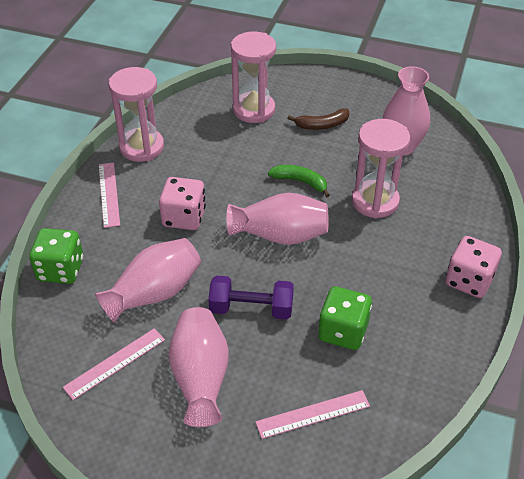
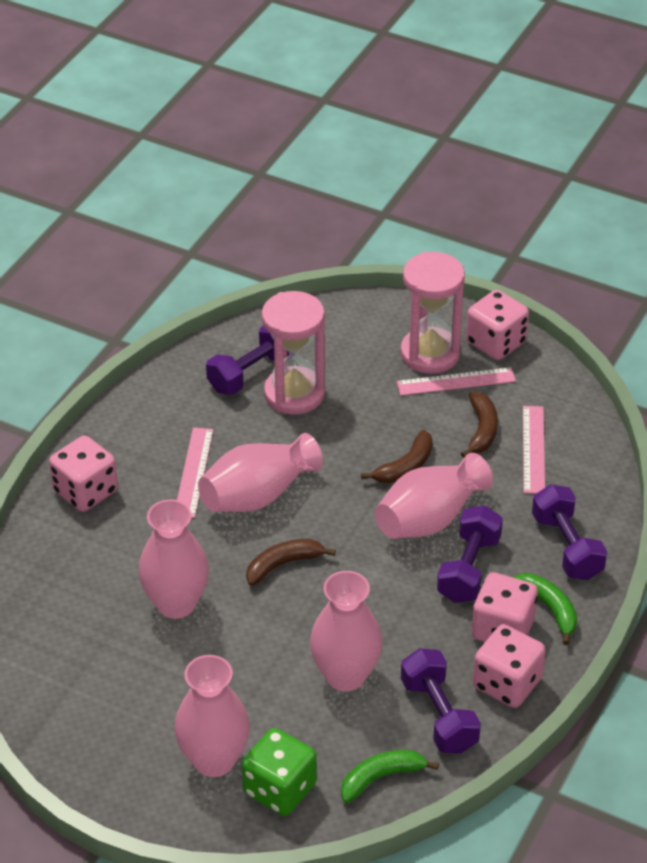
brown banana: [287,108,349,130] = 1 -> [246,539,336,586] [361,430,433,483] [461,392,498,458] = 3
green banana: [268,165,330,197] = 1 -> [341,750,439,803] [513,573,577,645] = 2
green dice: [29,228,83,284] [318,286,372,350] = 2 -> [242,728,317,816] = 1
pink dice: [159,177,206,230] [445,236,502,298] = 2 -> [49,435,118,512] [466,290,529,360] [472,572,538,642] [473,624,546,708] = 4
pink hourglass: [109,67,164,162] [231,32,276,123] [351,119,410,219] = 3 -> [262,291,325,415] [400,252,465,374] = 2
pink vase: [95,238,201,323] [168,307,229,427] [226,193,328,245] [383,66,430,155] = 4 -> [139,499,209,619] [175,655,250,777] [198,433,323,512] [310,571,382,691] [375,453,493,539] = 5
purple dumbbell: [208,275,294,319] = 1 -> [206,326,289,395] [401,648,481,754] [437,505,503,603] [532,484,607,580] = 4

